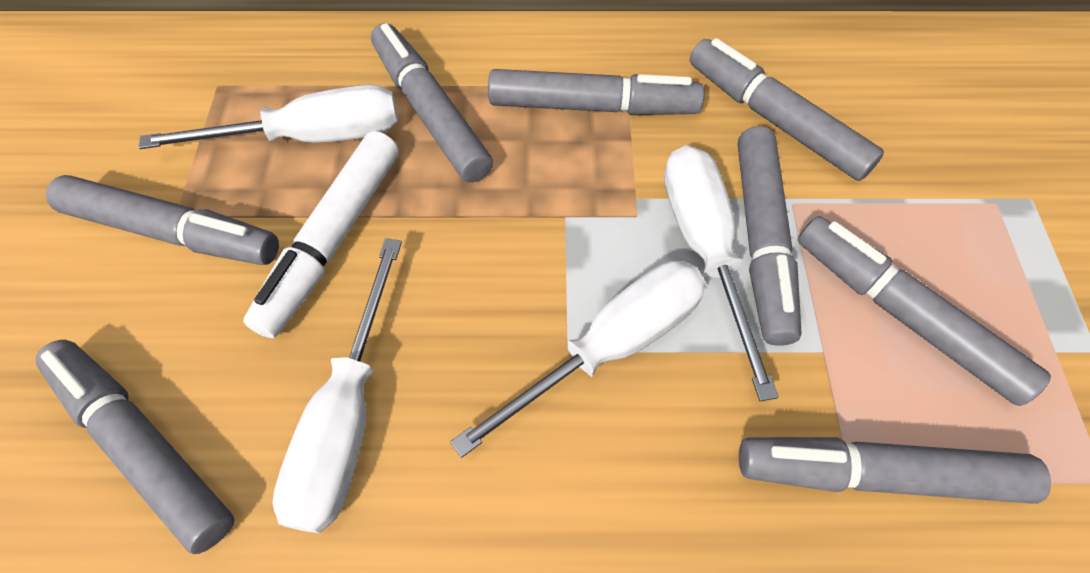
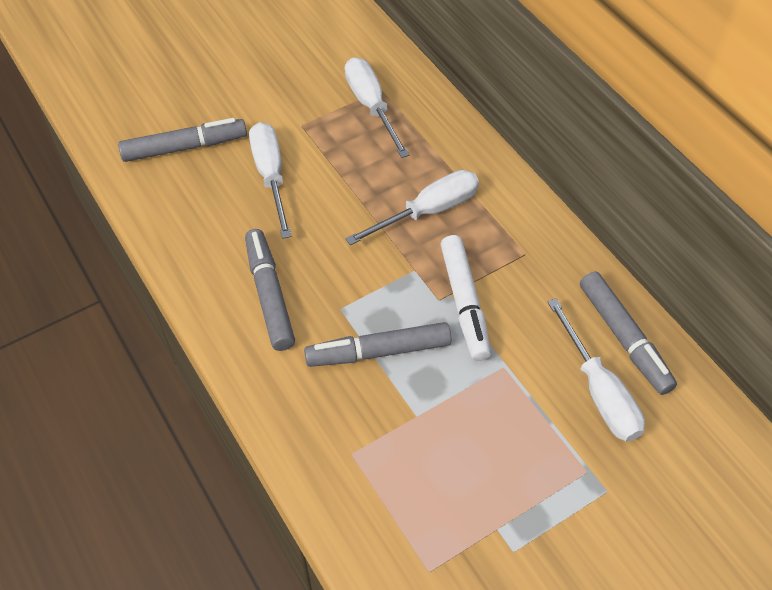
grey marker: [36,340,234,554] [46,175,279,265] [371,23,493,182] [488,69,705,115] [689,38,884,181] [738,126,801,346] [739,437,1051,504] [798,216,1051,406] = 8 -> [118,118,247,162] [245,229,295,351] [304,322,451,367] [580,271,677,395] = 4

